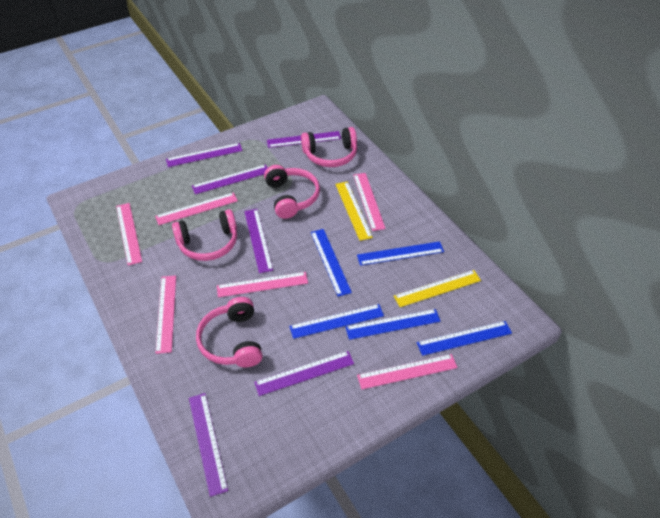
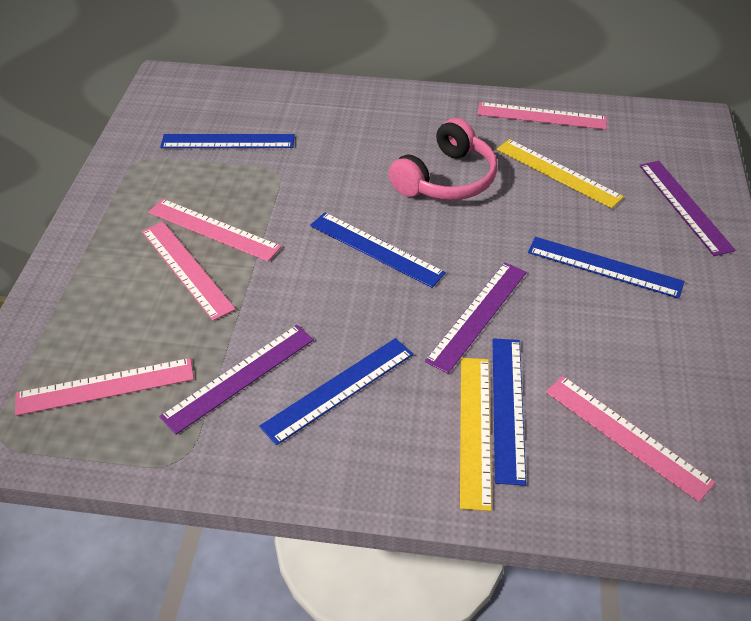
pink headphones: [172,209,237,261] [196,297,263,367] [264,165,320,219] [301,127,357,167] = 4 -> [389,118,498,200] = 1
pink ruler: [116,203,142,266] [155,192,238,225] [156,276,176,354] [217,272,308,297] [353,173,386,231] [357,354,458,389] = 6 -> [15,358,194,416] [142,222,236,321] [148,199,282,262] [477,102,607,130] [546,376,716,502] = 5
purple ruler: [166,143,243,167] [189,393,228,497] [192,164,268,194] [244,209,273,273] [254,351,354,396] [267,131,341,148] = 6 -> [159,325,314,435] [425,262,527,374] [639,161,736,256] = 3

